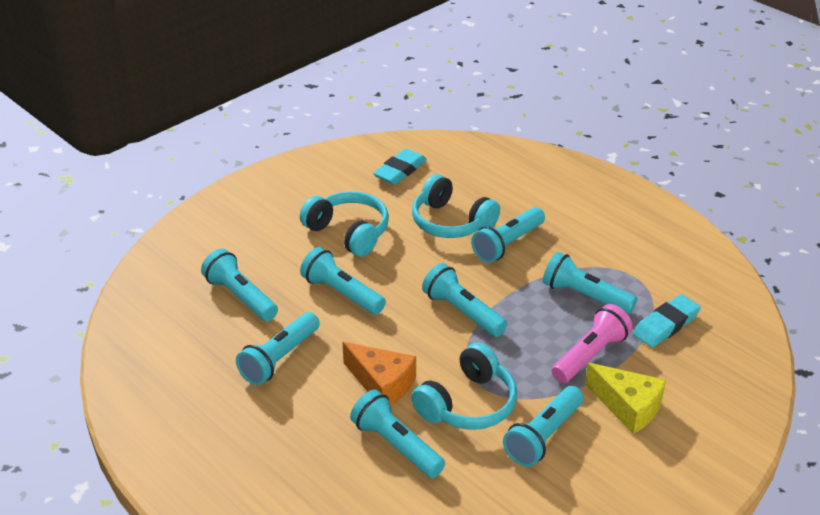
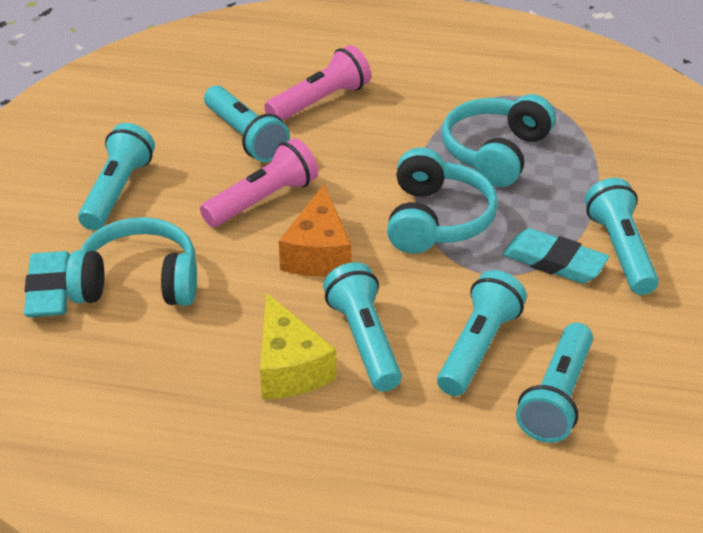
pink flashlight: [552,304,633,383] = 1 -> [200,138,318,227] [264,45,371,121] = 2
turquoise flashlight: [201,249,278,321] [236,312,320,385] [300,247,386,315] [350,390,445,478] [422,263,507,337] [471,207,545,263] [503,386,584,467] [543,252,637,314] = 8 -> [78,123,155,230] [204,85,290,162] [323,262,402,391] [437,270,527,396] [516,323,593,443] [585,178,659,295] = 6

